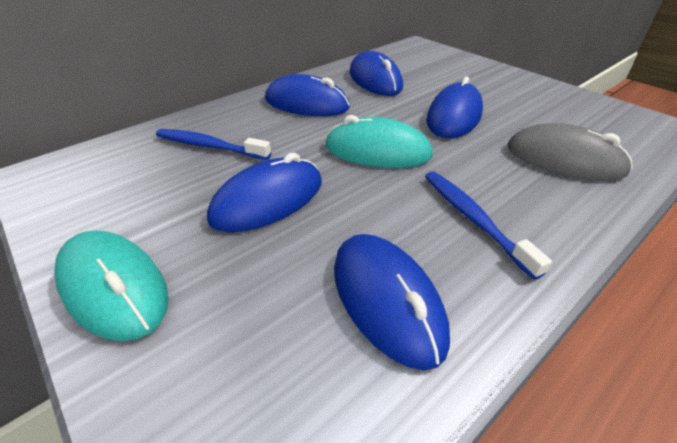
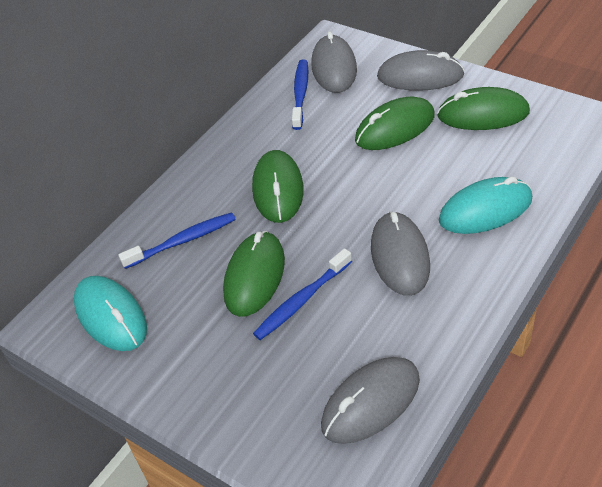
blue mouse: [207,153,322,232] [265,74,350,116] [334,234,450,370] [350,51,403,96] [426,77,483,138] = 5 -> none = 0
blue toothbrush: [156,129,271,160] [425,171,552,280] = 2 -> [118,212,236,269] [253,248,352,340] [292,59,308,130] = 3
green mouse: none = 0 -> [223,231,285,317] [252,150,304,223] [355,97,435,150] [437,87,530,130] = 4
grey mouse: [507,123,633,181] = 1 -> [311,31,357,93] [321,357,420,444] [371,211,430,296] [377,50,465,91] = 4

